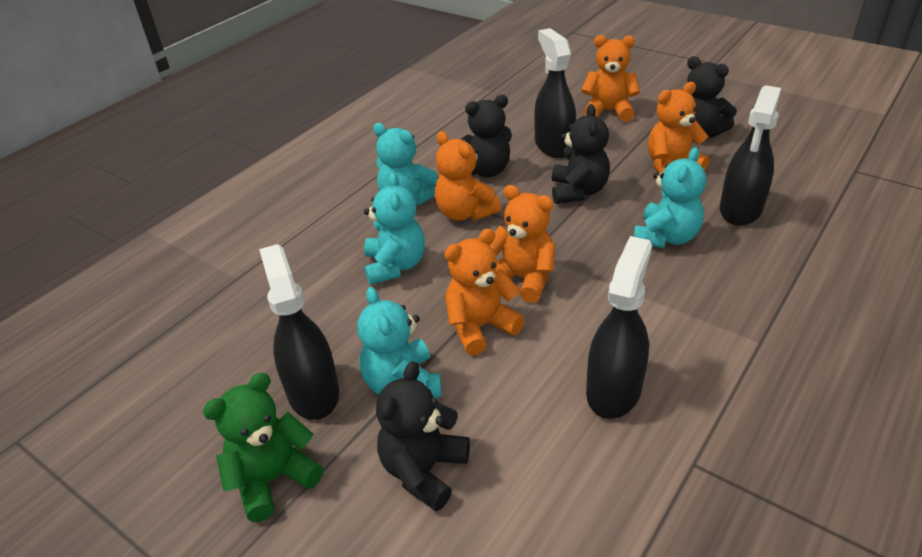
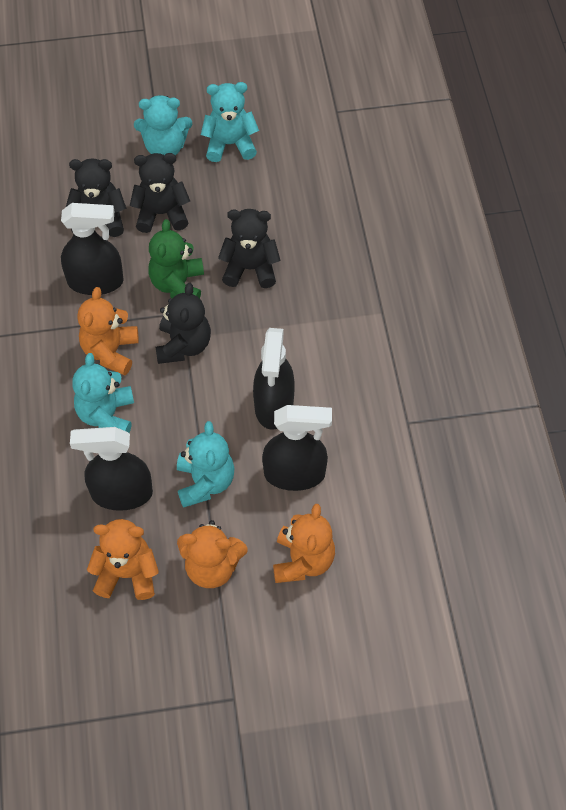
orange teddy bear: [435,131,501,221] [444,229,525,356] [490,185,555,303] [581,35,640,122] [648,82,709,174] = 5 -> [77,287,139,375] [87,519,159,600] [177,520,248,588] [273,504,335,583] = 4

